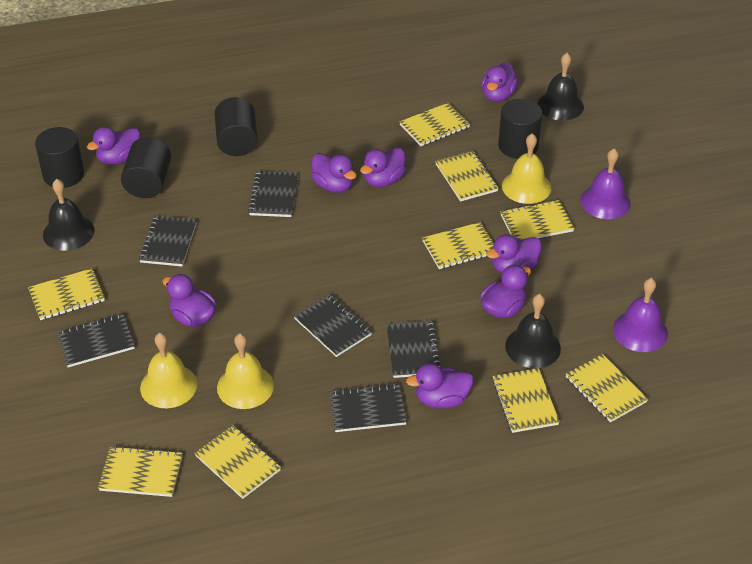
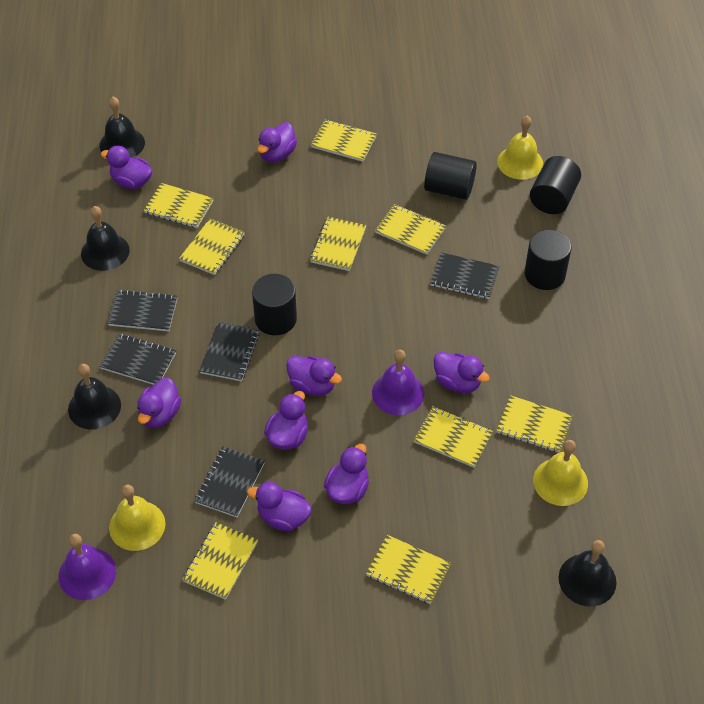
black bell: [43,179,95,251] [505,294,561,368] [537,53,584,121] = 3 -> [68,364,121,430] [81,206,130,271] [99,97,145,158] [559,540,616,606] = 4
black notebook: [57,314,135,367] [139,216,197,266] [248,171,298,217] [294,294,372,357] [329,383,407,432] [386,320,442,378] = 6 -> [100,333,176,385] [108,289,177,331] [194,446,265,517] [200,321,260,381] [430,252,500,299] = 5

